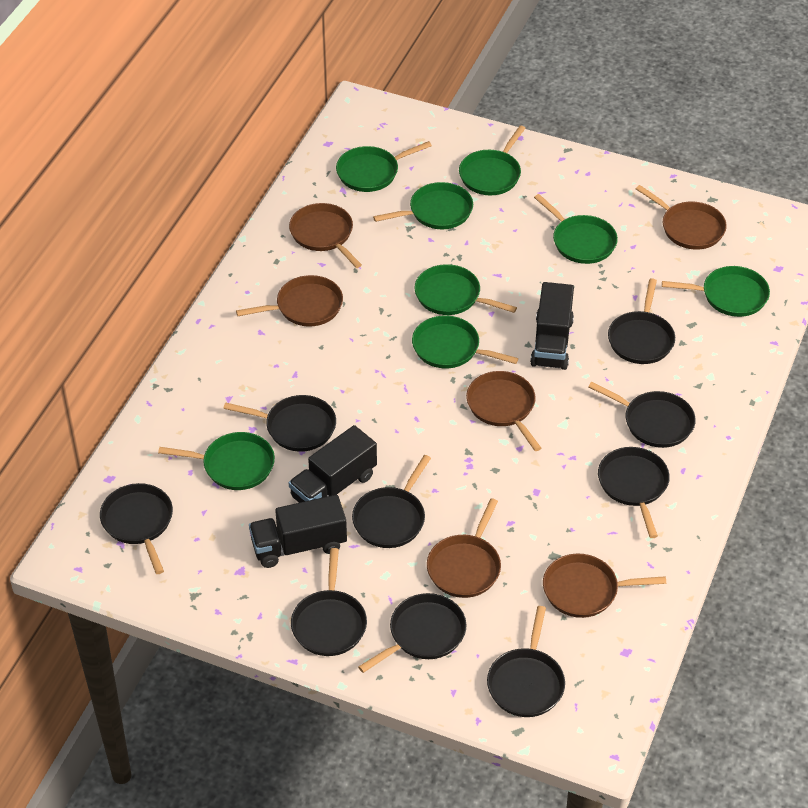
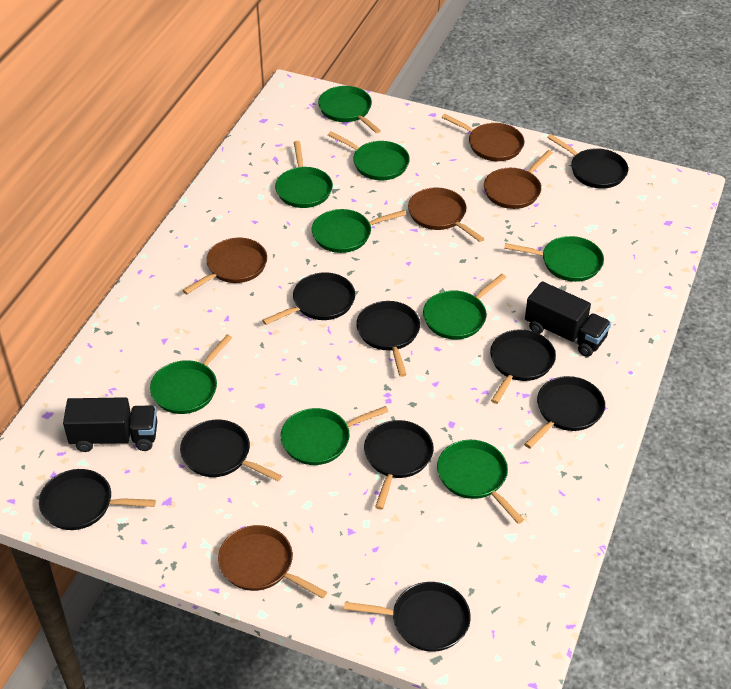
black truck: [249,495,347,568] [289,425,377,503] [530,282,574,370] = 3 -> [63,397,157,452] [525,281,611,357] = 2
brown pan: [236,275,343,327] [289,203,362,268] [427,498,501,598] [466,371,541,451] [543,553,666,618] [636,185,727,250] = 6 -> [183,238,267,294] [218,525,327,598] [408,187,484,242] [441,114,524,161] [484,150,553,209] = 5
green pan: [158,432,275,490] [336,141,432,192] [373,182,473,229] [412,316,518,368] [415,264,517,315] [459,125,525,195] [534,194,618,264] [662,266,770,317] = 8 -> [150,334,232,414] [275,141,333,208] [280,406,389,465] [312,209,406,253] [318,86,381,133] [328,131,410,180] [423,274,506,339] [437,440,524,524] [504,236,604,282] = 9

